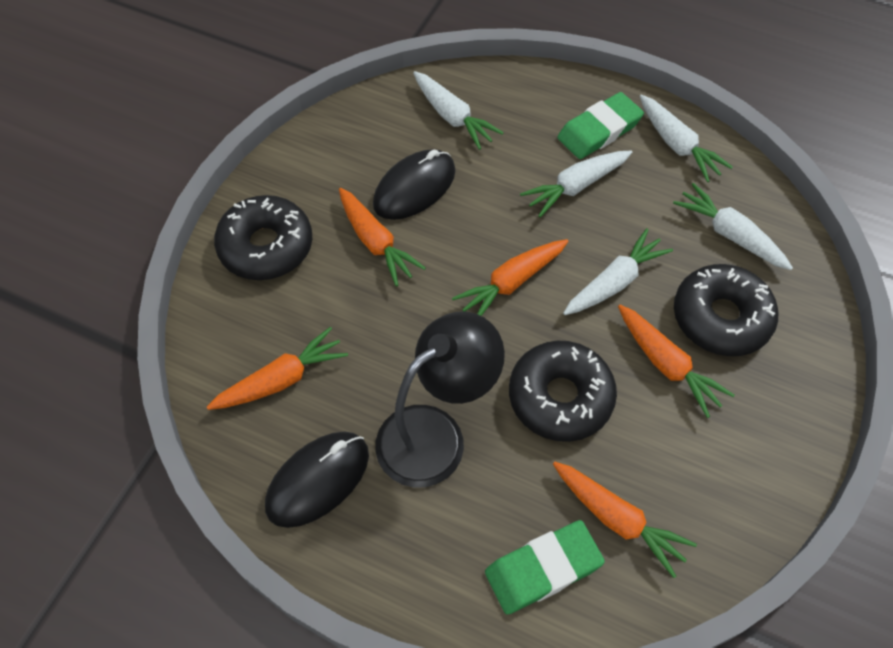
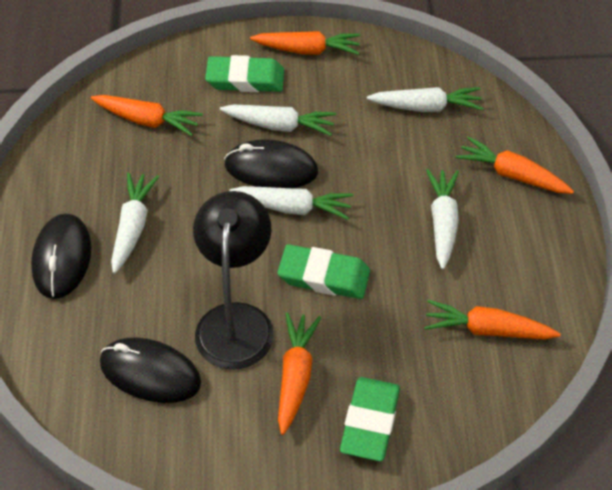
black donut: [214,195,312,280] [509,341,617,442] [674,264,778,356] = 3 -> none = 0
black mouse: [265,432,369,528] [373,149,456,220] = 2 -> [31,213,91,299] [100,337,201,403] [224,139,318,188] = 3
green eraser: [485,520,605,615] [557,92,644,159] = 2 -> [205,55,284,92] [278,244,370,299] [340,377,400,461] = 3

